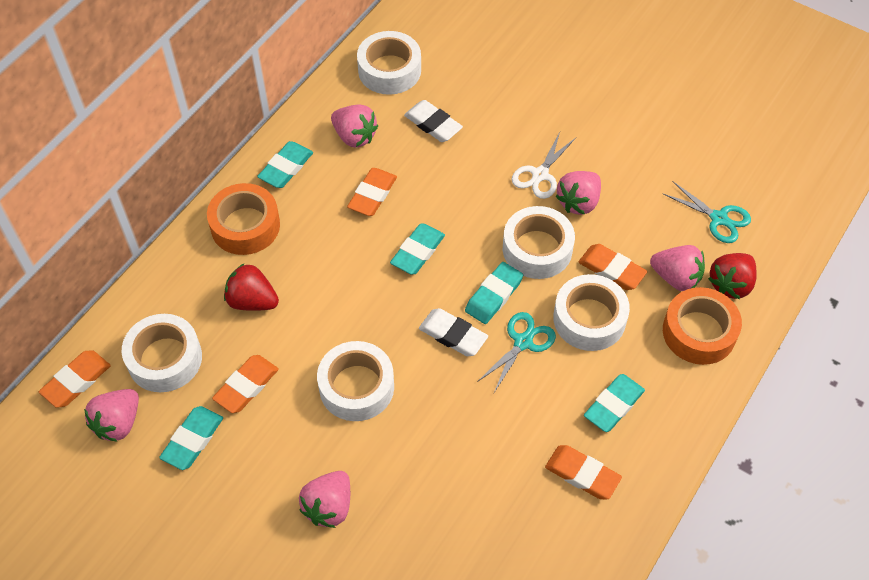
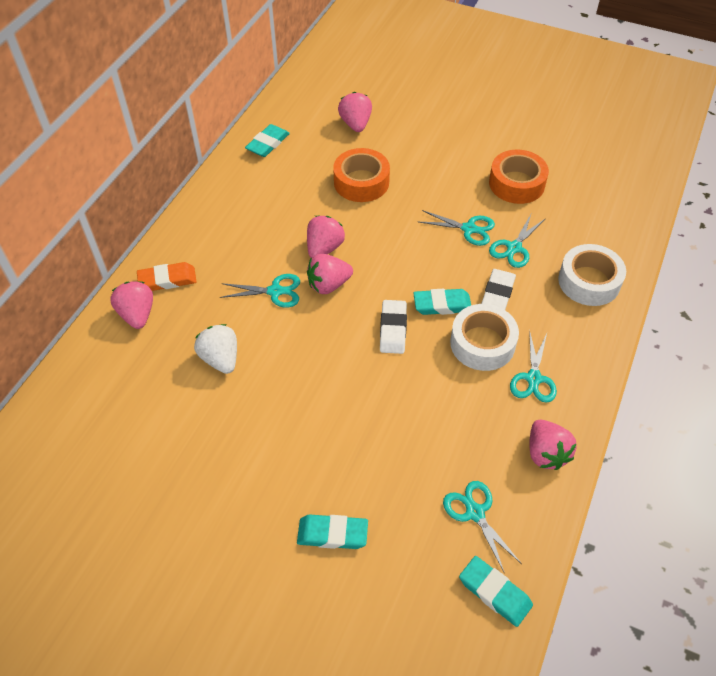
orange eraser: [39,350,111,408] [212,355,279,413] [347,168,397,216] [545,445,622,500] [578,244,647,290] = 5 -> [137,262,197,291] = 1
red strawberry: [224,264,279,311] [708,253,757,299] = 2 -> none = 0
turquoise eraser: [159,406,223,470] [257,141,313,188] [390,224,445,275] [465,262,523,324] [584,374,645,432] = 5 -> [245,124,290,157] [297,515,368,549] [413,289,471,315] [459,556,533,627] = 4
turquoise scissors: [477,312,556,393] [663,181,751,243] = 2 -> [220,274,300,308] [419,210,495,246] [443,481,522,574] [489,214,546,268] [510,330,557,403] = 5
white scissors: [512,132,576,199] = 1 -> none = 0
white strawberry: none = 0 -> [194,324,237,374] = 1
white tape: [122,314,202,392] [317,341,394,421] [357,31,421,95] [503,206,575,279] [553,274,630,351] = 5 -> [450,304,519,371] [558,244,626,306] = 2

